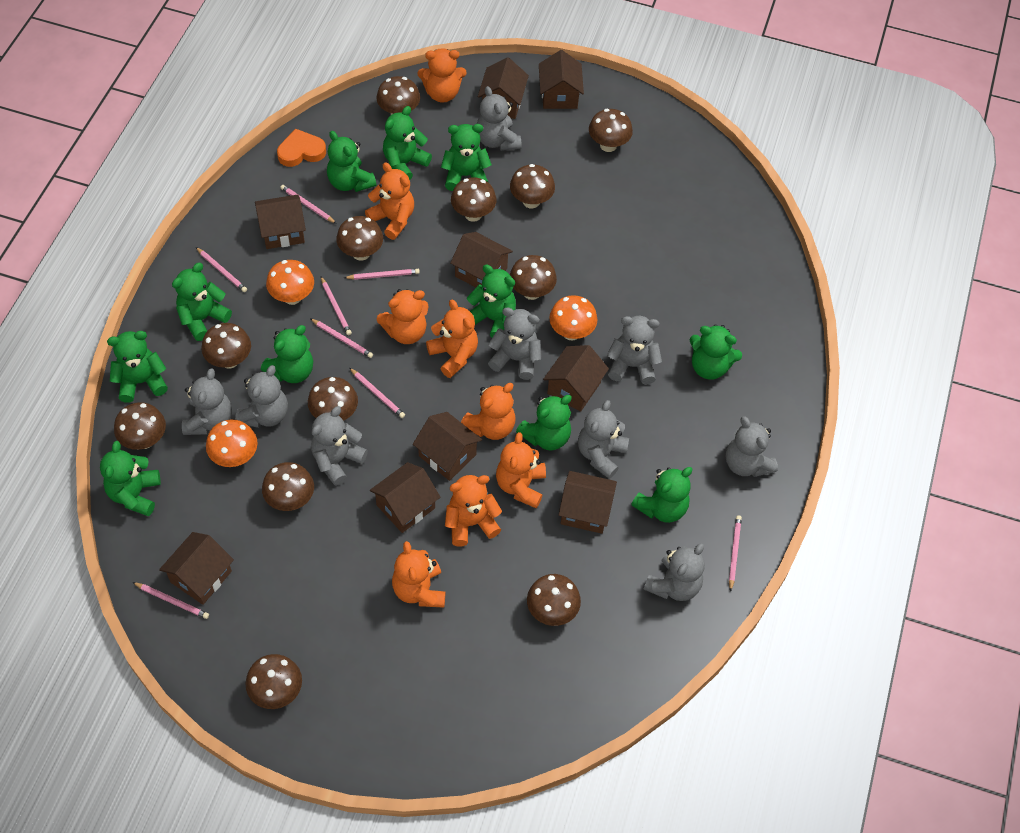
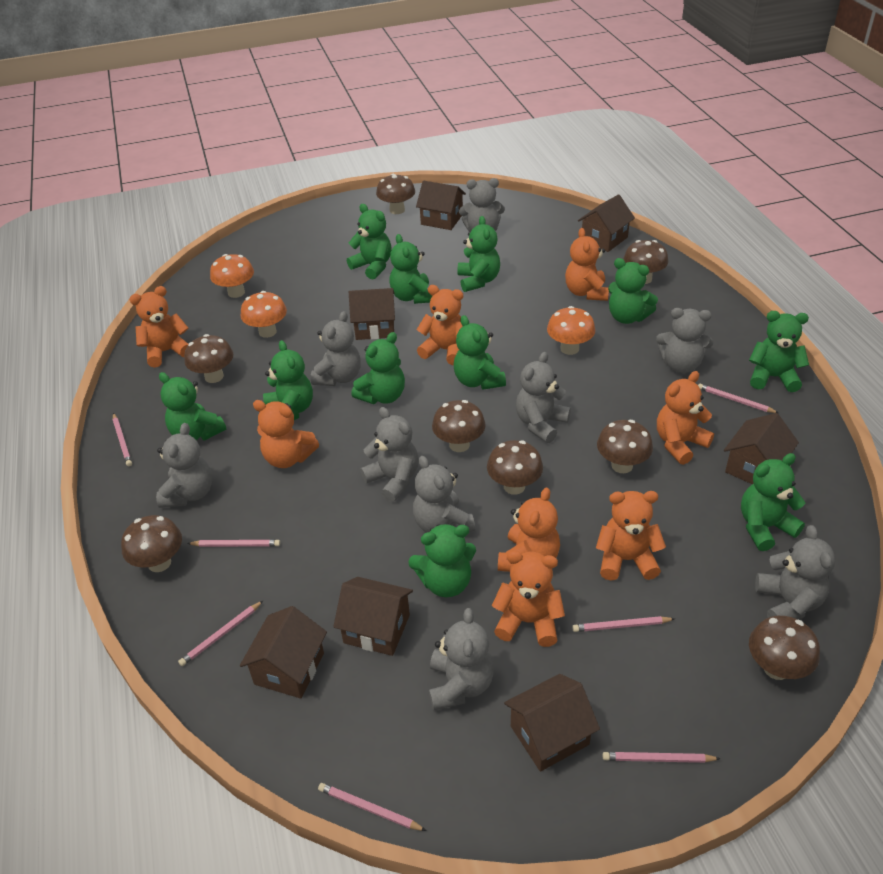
brown house: [159,532,234,605] [255,195,306,249] [370,462,440,533] [413,412,482,481] [451,232,513,287] [478,57,529,119] [539,50,584,109] [543,345,609,412] [559,471,617,534] = 9 -> [240,606,327,699] [333,577,413,656] [349,288,395,340] [416,181,466,230] [504,674,600,772] [578,194,635,252] [724,413,799,484] = 7
brown mushroom: [114,402,166,450] [201,323,251,369] [245,654,302,709] [262,462,314,511] [308,377,358,421] [336,216,383,261] [376,76,420,115] [451,177,497,222] [510,164,555,208] [510,255,557,300] [527,574,581,626] [589,109,633,152] = 12 -> [121,515,182,572] [184,334,233,383] [376,174,415,214] [432,400,486,452] [487,440,543,495] [597,420,653,473] [624,240,668,284] [749,616,820,680] = 8
orange heart: [277,129,326,167] = 1 -> none = 0
pink pencil: [132,582,209,619] [196,247,247,292] [280,185,337,224] [310,318,373,358] [321,277,352,335] [344,269,420,280] [349,368,405,418] [729,515,742,592] = 8 -> [112,413,132,466] [178,601,263,666] [187,540,280,547] [318,783,427,831] [572,616,675,632] [603,752,721,763] [698,384,779,413] = 7

